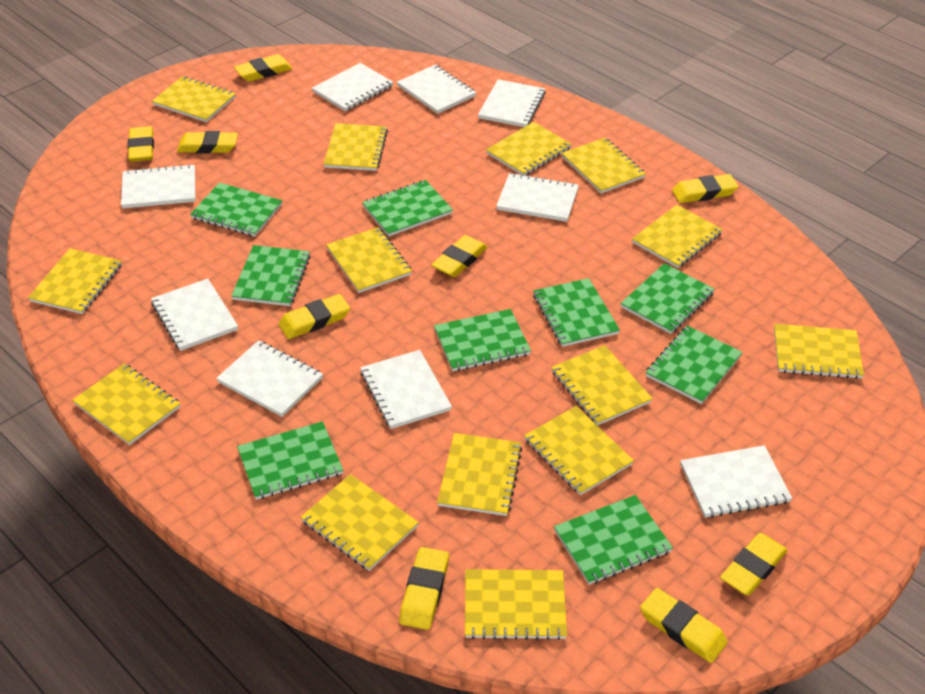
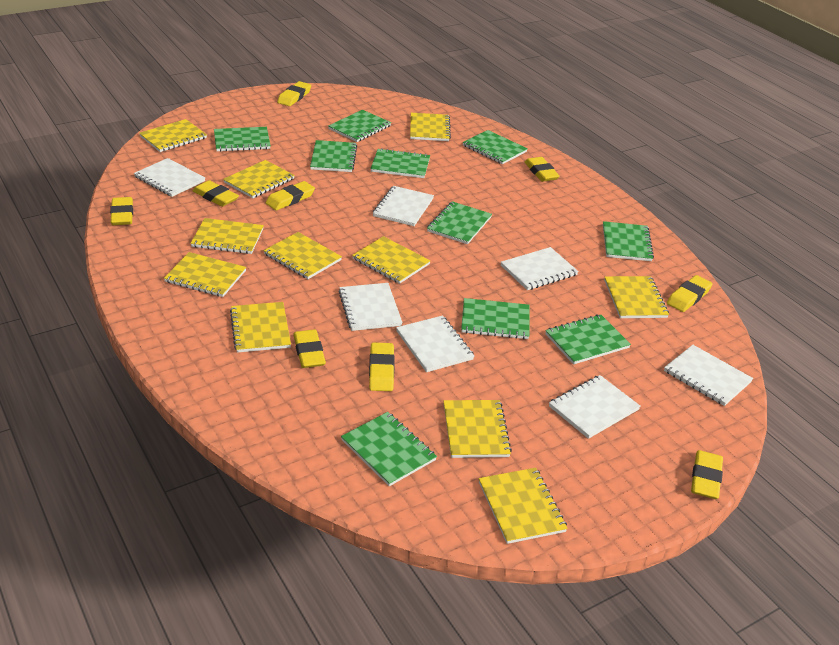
green notebook: [190,182,283,237] [231,245,310,306] [237,421,343,500] [362,180,453,237] [434,309,531,371] [533,278,620,347] [554,495,673,585] [620,263,715,334] [646,326,743,404] = 9 -> [214,127,271,152] [310,140,357,172] [328,110,391,142] [341,412,437,486] [370,148,430,178] [427,201,492,244] [461,298,530,339] [463,130,528,164] [545,315,631,365] [603,221,654,261] = 10
white notebook: [121,164,195,209] [151,279,238,351] [216,340,323,417] [312,63,393,111] [360,350,452,429] [397,65,476,114] [478,79,546,127] [496,173,579,222] [680,445,792,518] = 9 -> [134,158,205,197] [338,283,403,331] [373,186,434,226] [396,316,474,372] [501,247,579,290] [549,375,641,439] [664,345,753,406] = 7
yellow notebook: [28,248,122,314] [73,363,180,445] [152,76,236,122] [301,474,419,571] [324,123,388,171] [326,227,412,293] [437,433,522,516] [465,569,567,640] [486,122,572,176] [524,406,634,495] [551,345,653,426] [562,138,646,194] [632,205,723,268] [774,324,864,379] = 14 -> [139,119,207,152] [164,252,246,297] [190,218,264,254] [223,160,295,198] [230,302,291,353] [263,232,342,279] [352,236,431,284] [410,113,451,141] [444,400,512,458] [479,468,568,544] [604,276,669,318] = 11

